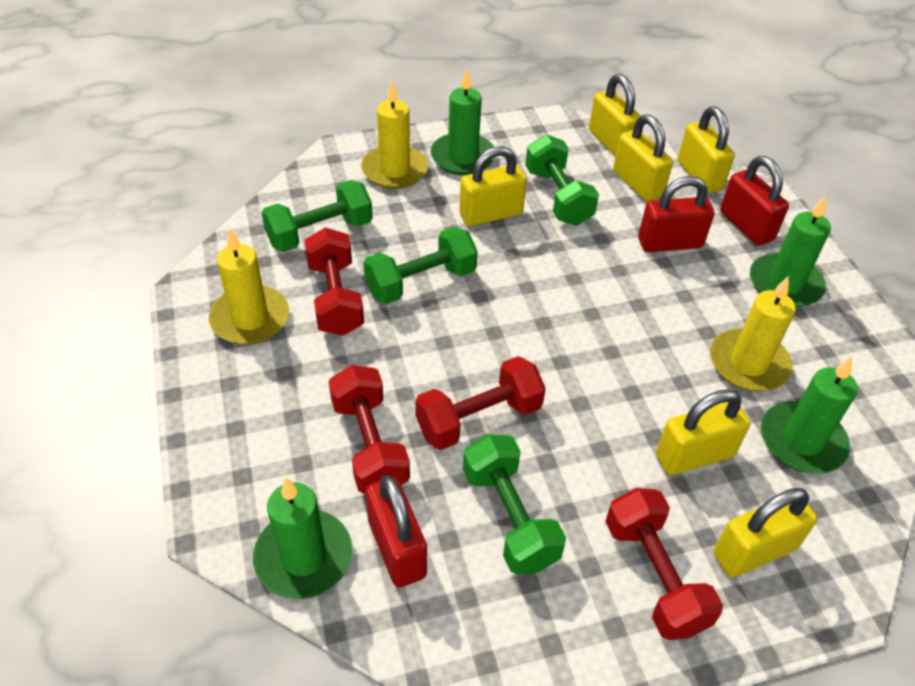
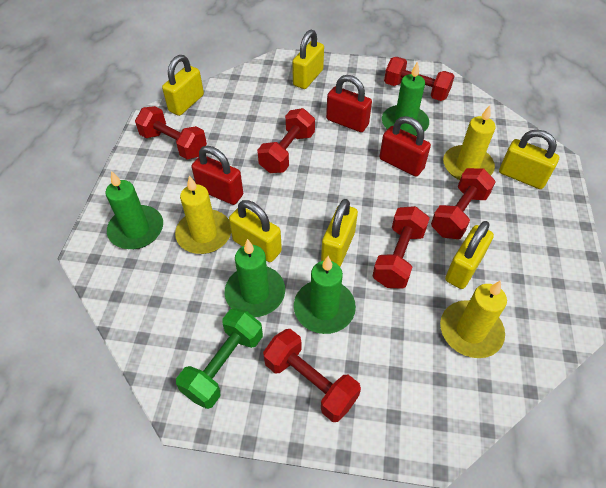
green dumbbell: [261,180,373,252] [363,227,478,304] [463,434,566,575] [525,134,599,225] = 4 -> [176,308,263,409] = 1
red dumbbell: [305,227,364,336] [329,365,410,493] [415,356,546,450] [606,488,723,640] = 4 -> [135,106,207,160] [257,108,315,173] [263,329,361,422] [373,206,430,289] [384,57,455,101] [431,168,496,239] = 6

